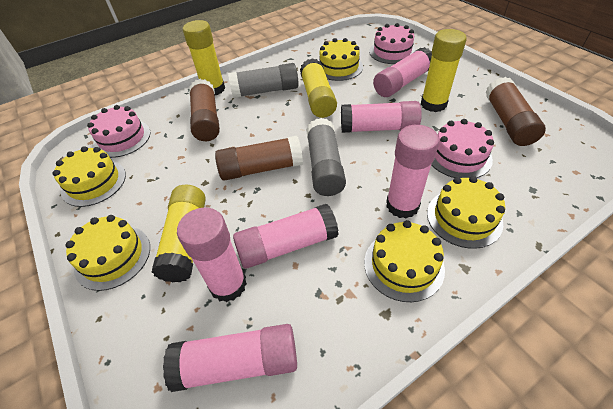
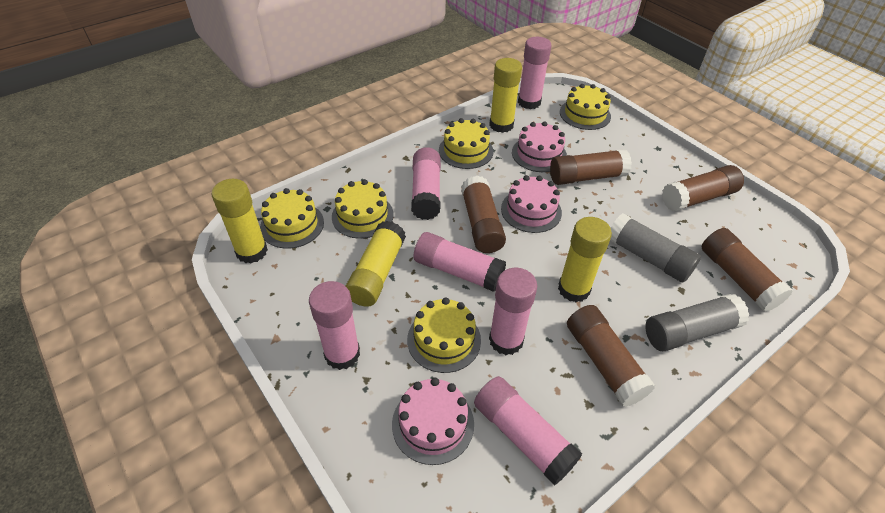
brown glue stick: [189,79,220,141] [215,136,303,181] [486,77,546,146] = 3 -> [461,175,506,253] [550,149,632,185] [567,305,655,407] [662,165,744,211] [702,228,793,312] = 5

